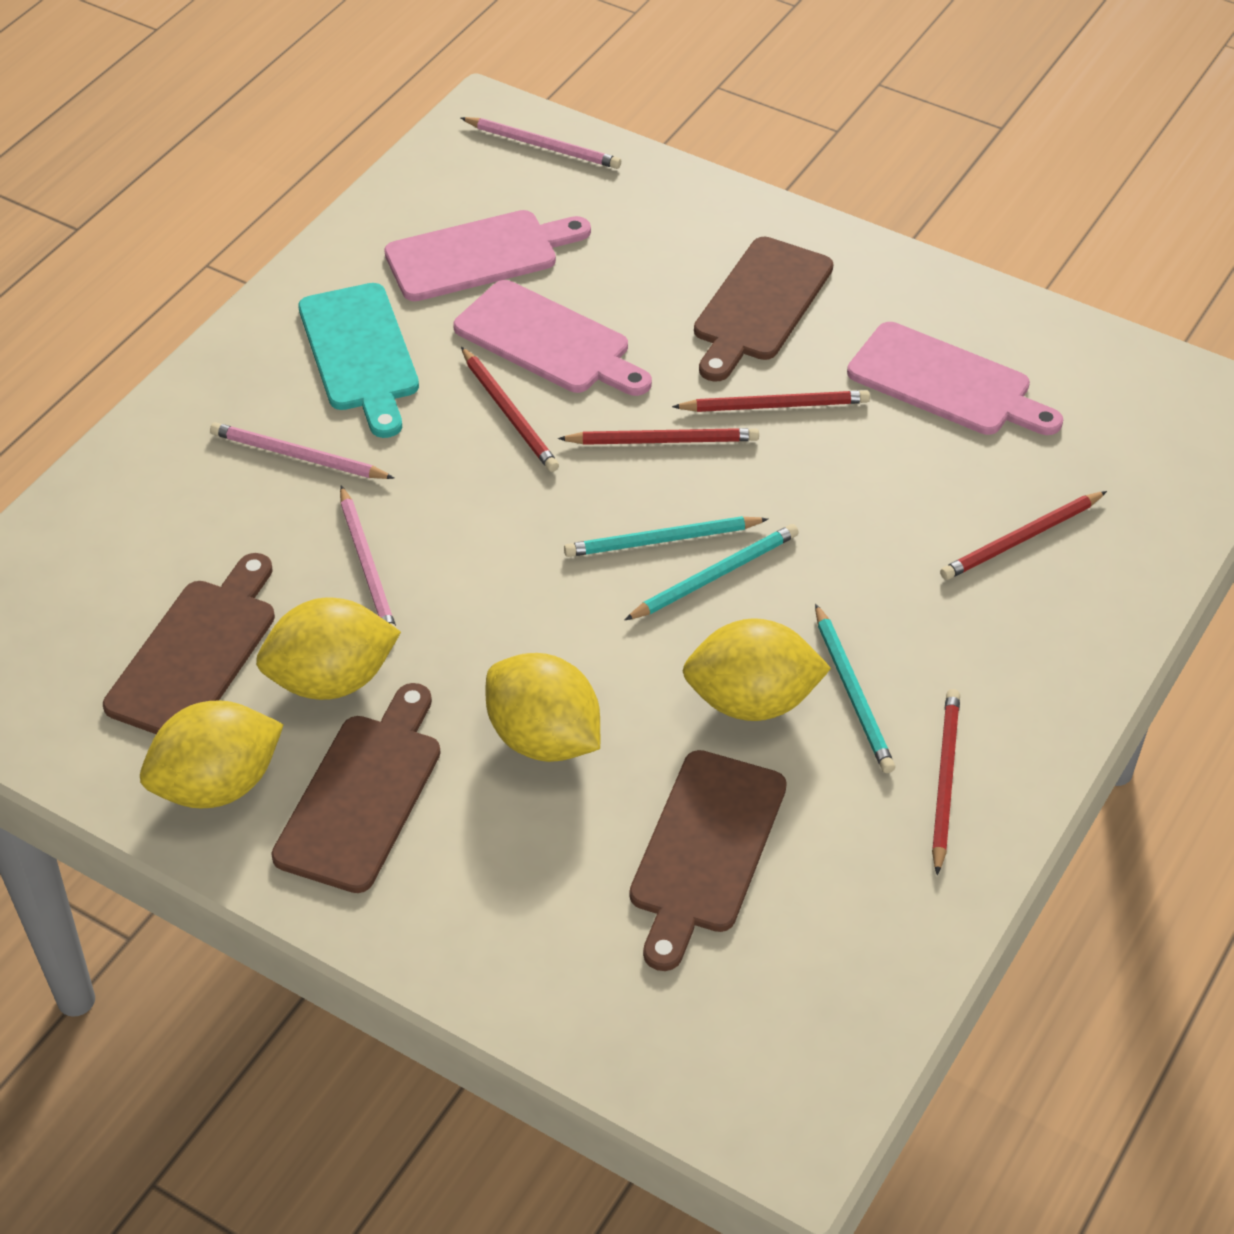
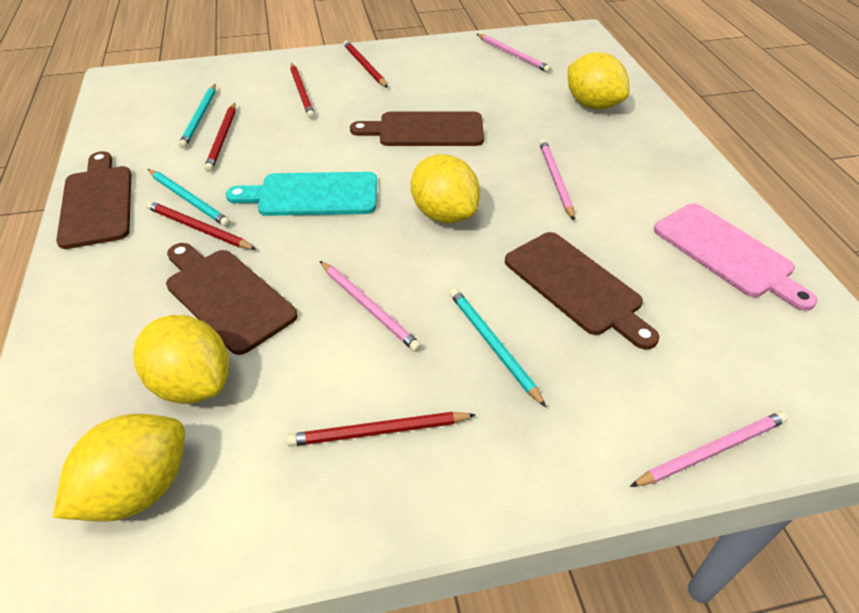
pink cutting board: [384,210,591,301] [453,280,652,396] [847,322,1063,435] = 3 -> [654,203,818,311] = 1
pink pencil: [210,422,395,479] [340,486,396,628] [461,117,621,169] = 3 -> [320,261,422,352] [477,34,551,72] [539,139,575,220] [630,411,788,487] = 4

